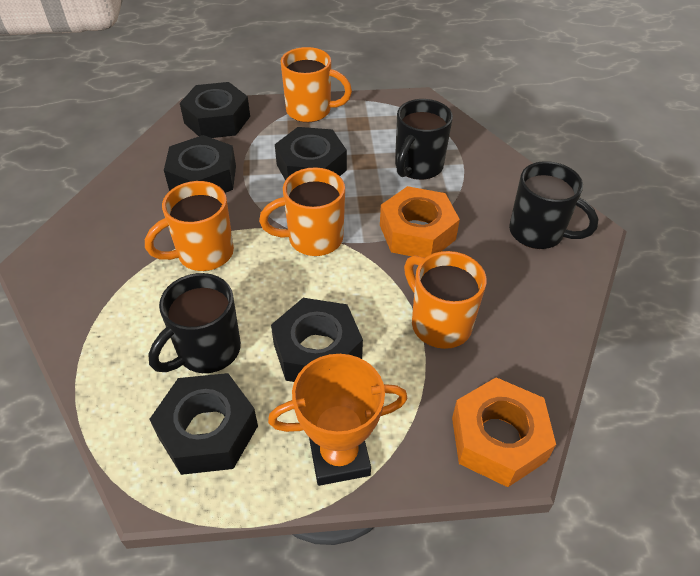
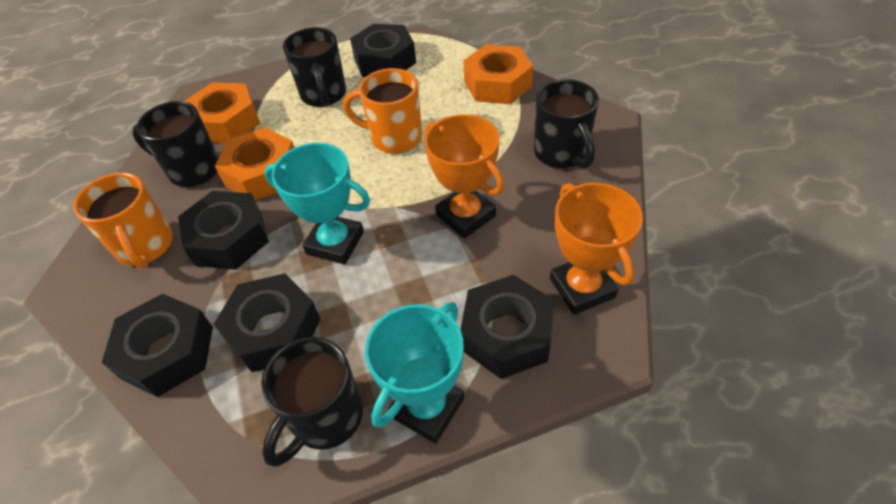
black mug: [149,273,241,373] [395,99,453,180] [509,161,599,249] = 3 -> [132,101,219,187] [261,337,363,467] [283,27,346,107] [534,79,599,169] = 4
orange mug: [145,181,234,271] [259,167,345,256] [281,47,352,122] [404,251,487,349] = 4 -> [73,173,173,269] [343,68,422,154] = 2
orange nut: [380,186,460,258] [452,377,556,487] = 2 -> [184,82,260,143] [215,127,294,200] [463,44,533,104] = 3
orange trophy: [268,354,408,486] = 1 -> [424,114,505,239] [550,183,643,315] = 2
turquoise trophy: none = 0 -> [264,143,370,265] [365,302,464,444] = 2

